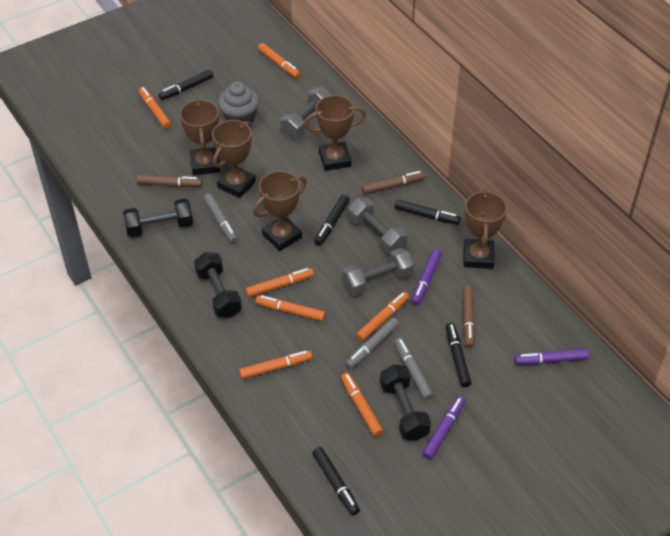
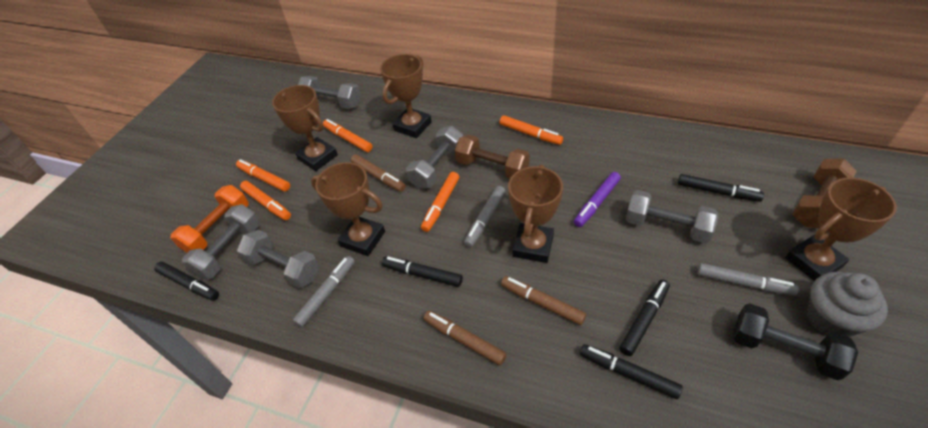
black dumbbell: [123,198,193,237] [194,252,242,318] [380,365,431,440] = 3 -> [734,303,858,380] = 1
brown dumbbell: none = 0 -> [455,135,529,178] [792,159,857,228] = 2
grey dumbbell: [280,87,332,138] [342,248,414,296] [348,198,408,254] = 3 -> [182,204,260,279] [237,230,320,288] [298,76,361,109] [406,126,463,189] [626,190,718,243] = 5
orange dumbbell: none = 0 -> [170,185,248,253] = 1
orange marker: [139,87,171,129] [239,350,312,379] [246,268,314,298] [255,295,325,321] [258,43,301,78] [341,373,383,436] [356,292,409,341] = 7 -> [236,159,290,192] [240,181,291,220] [323,119,372,152] [421,172,459,232] [500,115,563,145] = 5
purple marker: [411,249,442,305] [422,396,465,460] [514,349,589,365] = 3 -> [574,172,621,227] = 1

